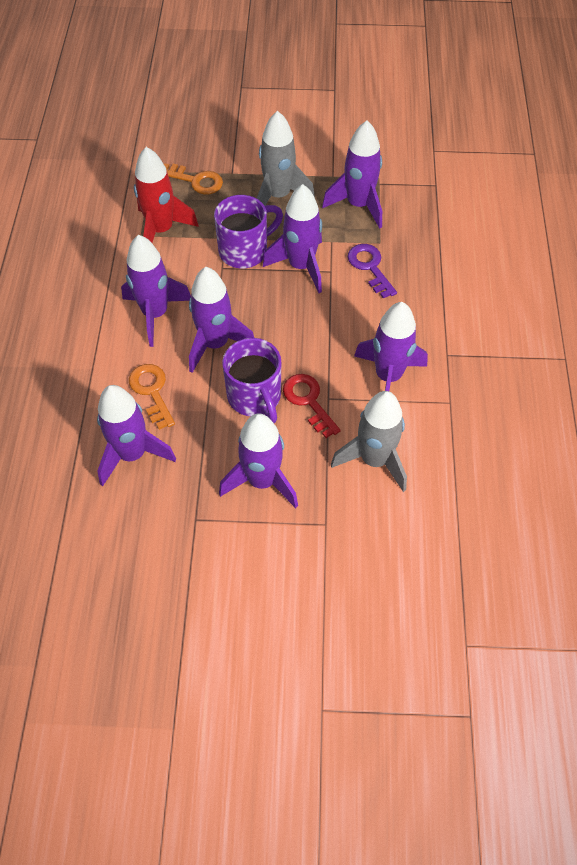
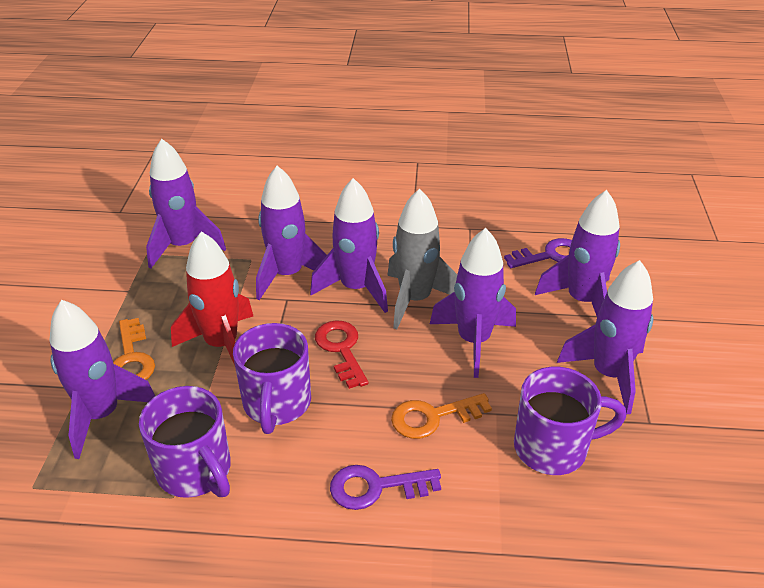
grey rocket: [256,111,315,206] [331,391,407,492] = 2 -> [387,188,457,329] = 1
purple key: [348,244,397,298] = 1 -> [330,465,441,510] [504,238,572,268] = 2
purple mug: [214,195,283,268] [222,338,281,423] = 2 -> [139,386,231,498] [233,323,311,434] [514,367,626,475] = 3

